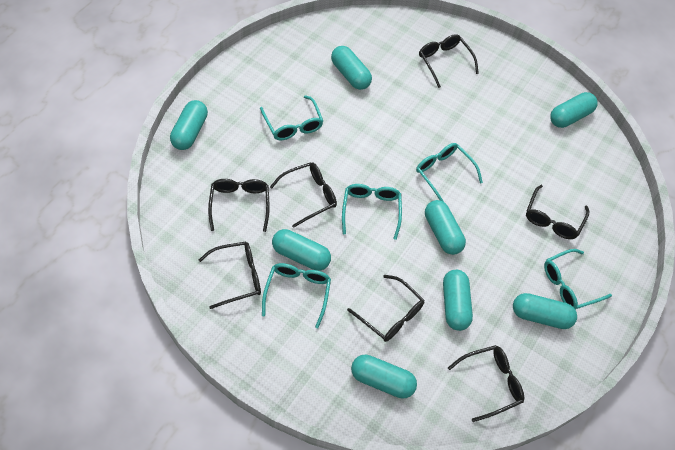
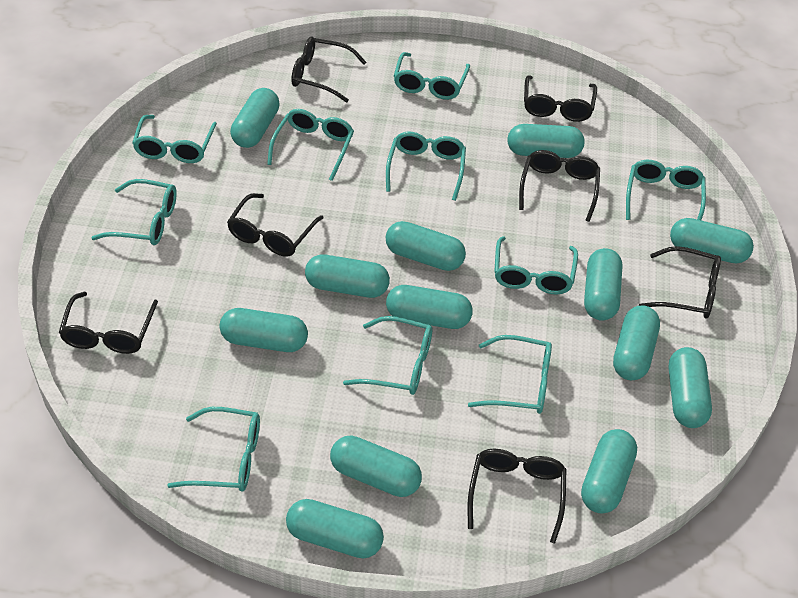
turquoise capsule: [170,100,208,150] [272,229,331,271] [331,46,372,90] [351,355,417,399] [425,200,466,255] [443,270,473,331] [513,293,577,329] [550,92,597,128] = 8 -> [219,308,308,352] [230,88,280,148] [286,499,384,558] [305,255,390,298] [330,435,422,497] [386,221,466,271] [386,285,473,329] [507,124,585,158] [581,429,637,514] [584,248,622,321] [613,305,660,380] [668,347,712,428] [670,218,754,263] = 13
turquoise glasses: [260,95,323,140] [262,263,331,329] [342,184,402,240] [416,143,483,202] [544,249,612,310] = 5 -> [91,179,177,245] [132,115,217,163] [167,407,260,491] [267,109,354,181] [343,316,432,395] [386,132,466,201] [394,52,470,100] [468,335,552,414] [494,236,578,294] [626,160,706,220] = 10

